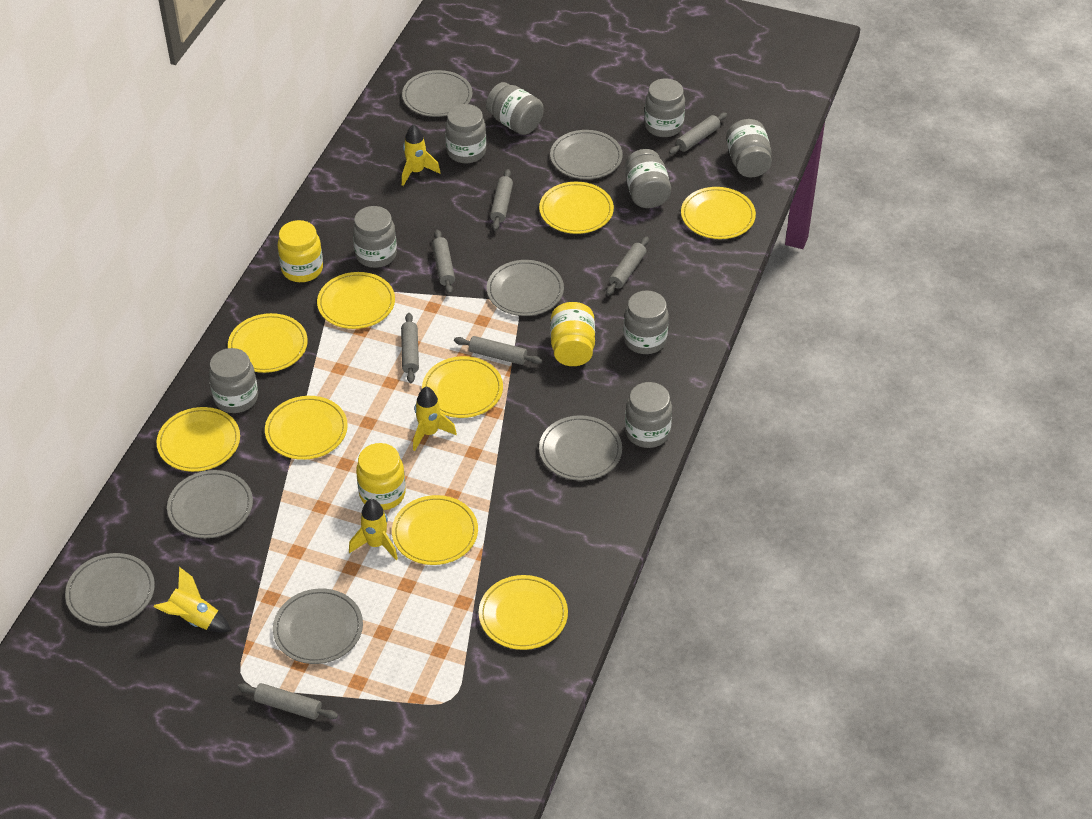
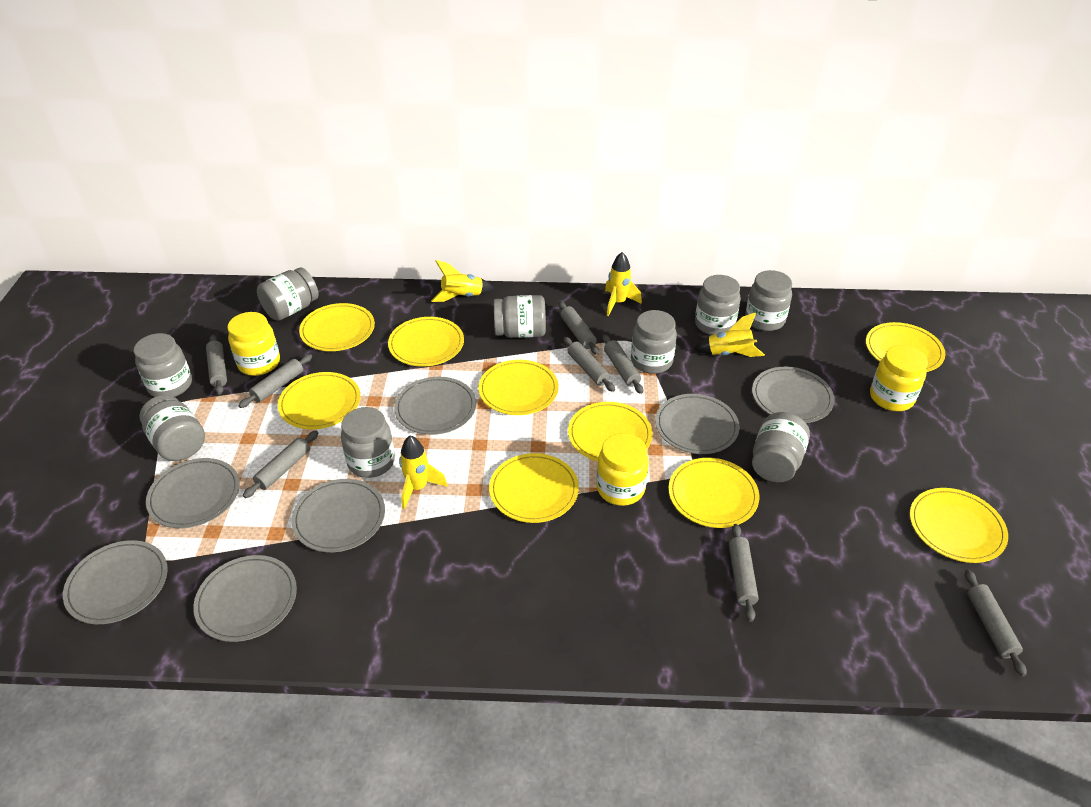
grey rolling pin: [238,683,338,720] [401,313,419,383] [432,230,455,294] [454,336,542,365] [490,169,513,231] [606,237,649,295] [669,112,727,155] = 7 -> [206,335,227,395] [238,354,312,408] [243,430,319,498] [559,302,599,355] [563,337,615,392] [602,334,643,394] [729,524,759,622] [965,570,1027,676] = 8

